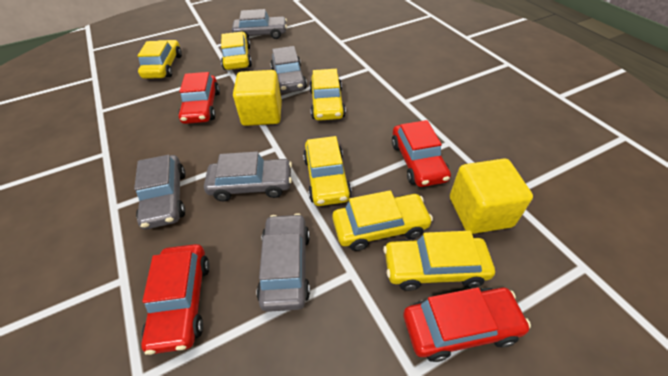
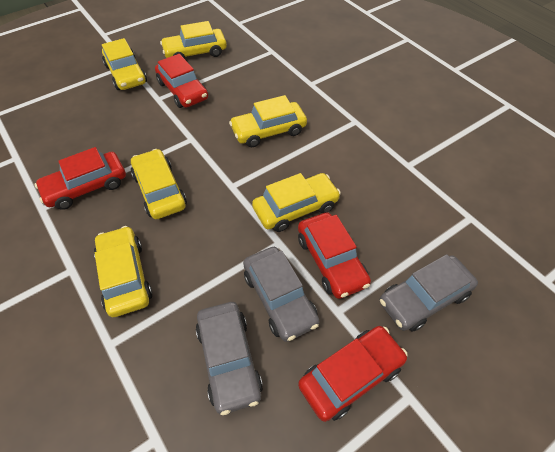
grey car: [134,155,185,229] [204,152,292,201] [232,9,287,39] [257,213,310,312] [270,46,307,93] = 5 -> [196,302,263,415] [243,247,320,342] [380,254,478,332] = 3
yellow cube: [233,70,282,126] [450,159,533,234] = 2 -> none = 0

